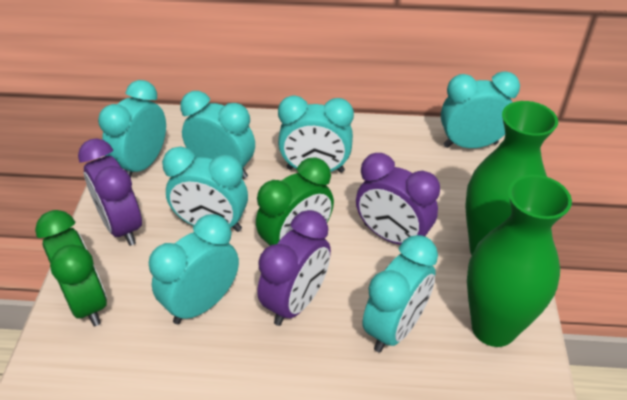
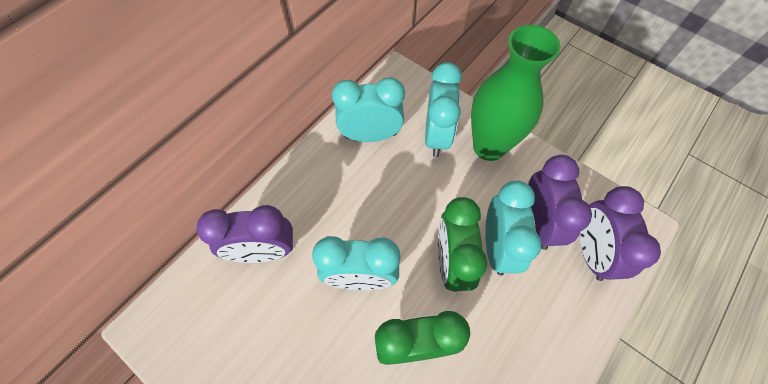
green vase: [465,101,558,255] [467,175,572,347] = 2 -> [471,25,561,161] = 1
turquoise clock: [98,80,166,177] [149,214,239,324] [162,146,248,232] [180,91,255,179] [278,95,354,173] [362,235,438,352] [441,71,520,148] = 7 -> [312,236,401,290] [332,77,405,142] [425,62,462,157] [485,181,542,276] = 4

